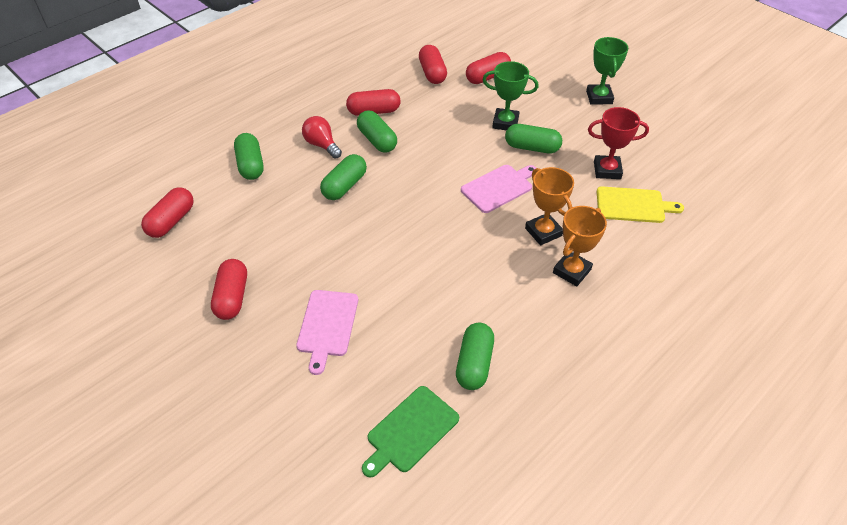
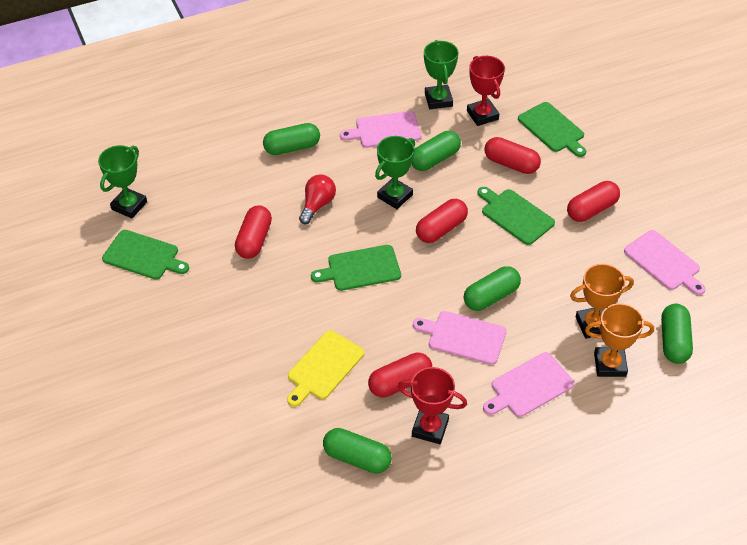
green cutting board: [362,386,459,478] = 1 -> [102,230,189,279] [311,245,401,291] [477,187,555,245] [518,102,586,157] = 4
green trophy: [483,61,539,130] [586,37,628,105] = 2 -> [98,145,147,218] [375,136,415,209] [424,40,459,109] = 3
pink cutting board: [296,290,358,375] [461,165,536,213] = 2 -> [340,111,421,148] [413,311,507,365] [483,352,574,417] [624,230,706,295] = 4
red trophy: [588,107,649,179] = 1 -> [398,367,467,444] [467,56,505,126] = 2

